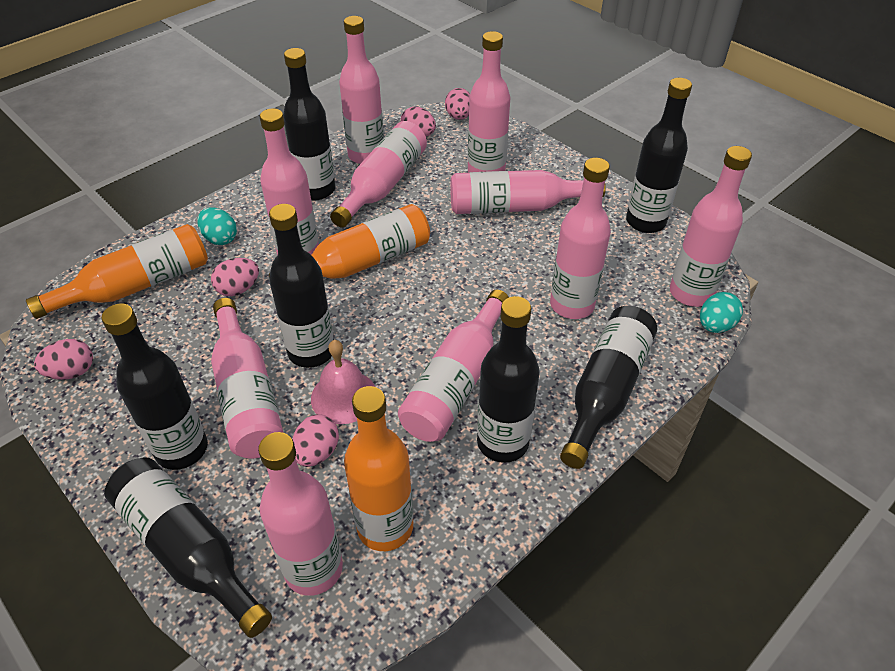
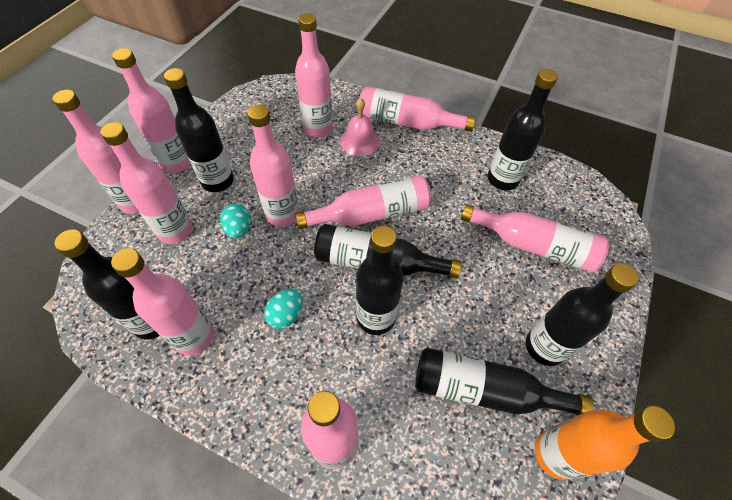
orange bottle: [26,224,208,319] [269,204,430,279] [344,386,413,551] = 3 -> [535,406,675,480] = 1
pink egg: [34,339,93,380] [211,258,259,296] [292,415,339,467] [400,107,436,137] [445,88,470,120] = 5 -> none = 0

